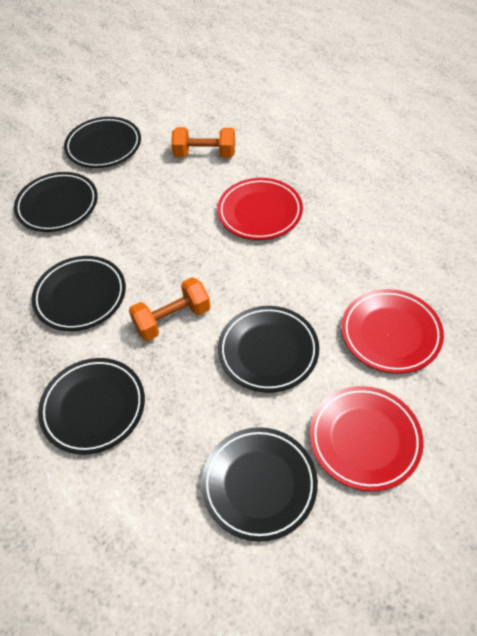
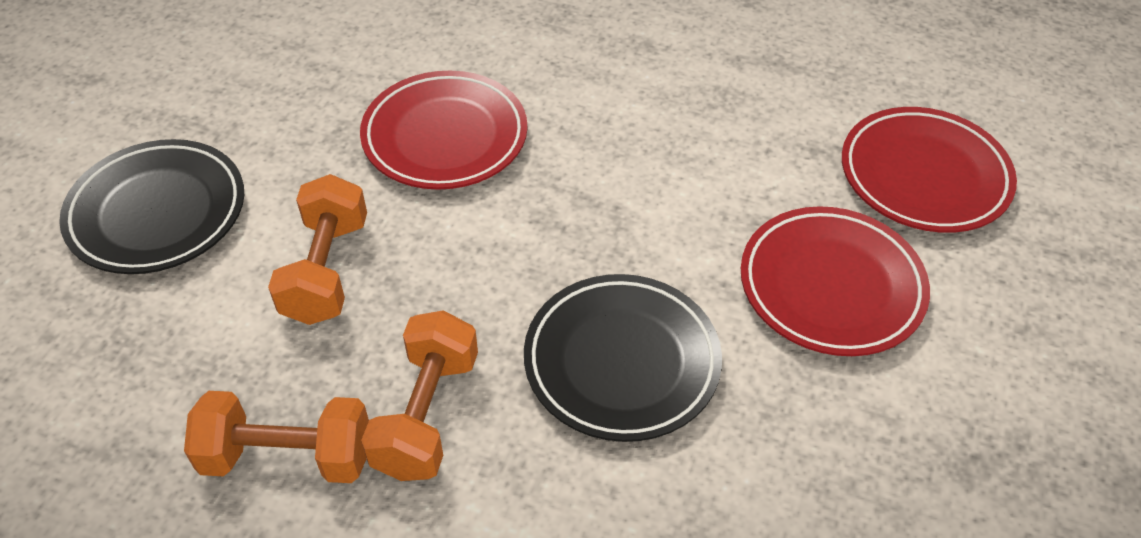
black plate: [14,172,98,232] [32,256,126,331] [38,358,145,454] [64,117,141,168] [201,427,318,542] [218,306,319,393] = 6 -> [59,139,244,274] [524,274,722,442] = 2
orange dumbbell: [129,277,211,341] [171,127,235,158] = 2 -> [184,391,369,483] [268,174,367,325] [361,310,478,481] = 3

